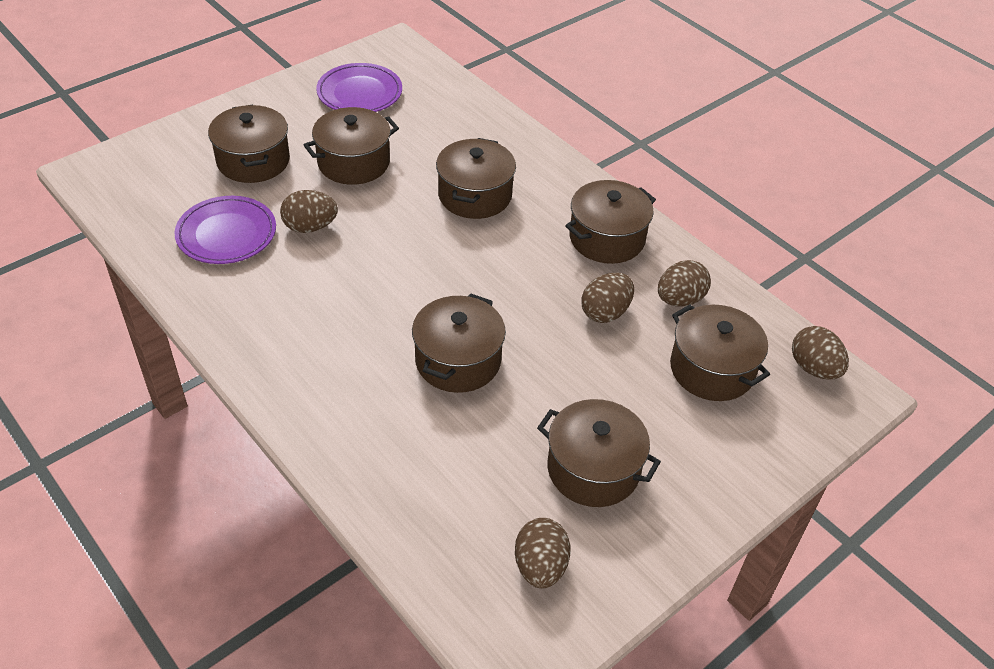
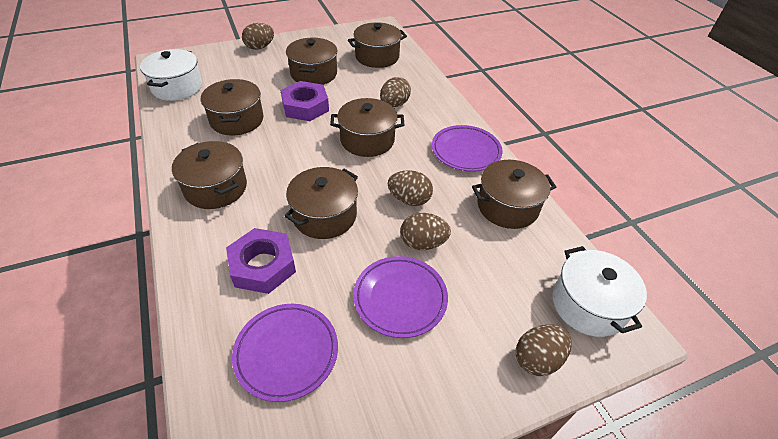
purple nut: none = 0 -> [226,228,296,294] [281,81,329,121] = 2
purple plate: [174,196,276,264] [316,63,402,112] = 2 -> [232,304,338,402] [353,256,448,338] [432,125,503,172] = 3
white pot: none = 0 -> [140,49,202,101] [553,246,647,337] = 2

